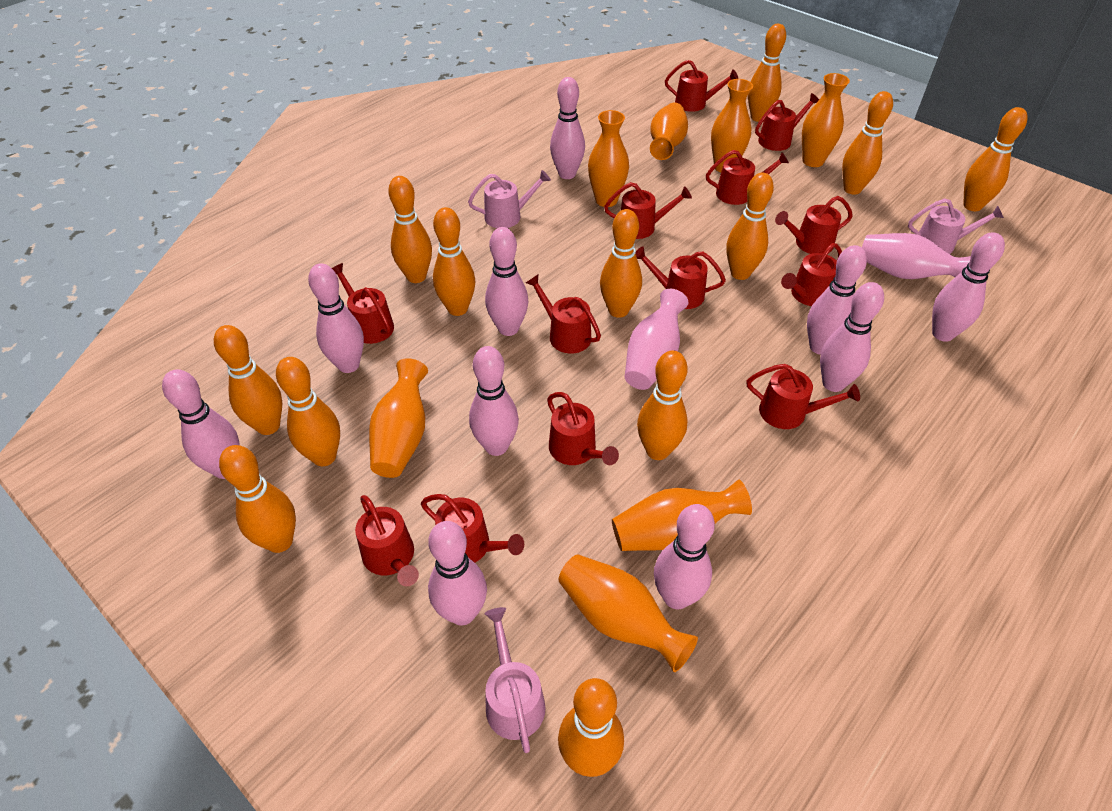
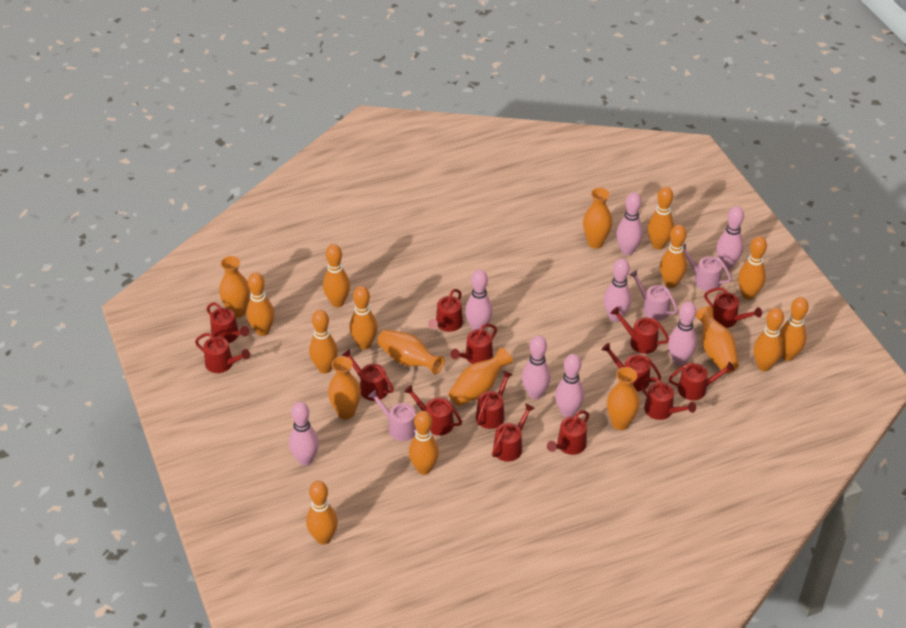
orange bowling pin: [214,325,282,435] [219,445,296,553] [276,357,340,466] [388,176,432,283] [433,207,475,316] [558,678,624,777] [600,209,642,318] [637,350,688,460] [726,172,774,280] [748,24,786,122] [842,91,893,195] [963,107,1027,211] = 12 -> [247,272,275,336] [306,481,338,545] [309,310,338,373] [323,244,350,307] [350,286,378,350] [409,411,439,475] [648,187,674,250] [660,225,687,288] [738,236,767,300] [753,308,784,371] [780,297,809,361] = 11
pink bowling pin: [162,369,240,479] [308,263,364,373] [428,521,487,626] [469,346,519,456] [485,227,528,336] [550,77,585,179] [654,504,715,609] [807,245,867,355] [820,282,884,392] [932,232,1005,342] = 10 -> [289,401,319,466] [465,269,493,330] [522,336,551,399] [555,354,584,417] [604,258,631,322] [616,192,643,255] [668,302,697,365] [716,206,744,269] = 8
pink vase: [625,289,689,390] [862,233,971,279] = 2 -> none = 0
red watering can: [332,263,394,344] [355,495,419,586] [421,494,524,563] [526,275,601,353] [547,392,619,465] [604,182,692,239] [636,247,726,309] [665,60,738,112] [706,150,789,205] [747,364,860,429] [755,93,819,151] [775,196,853,254] [781,243,842,306] = 13 -> [195,333,250,373] [207,302,249,343] [342,349,394,401] [404,385,462,435] [428,289,463,332] [451,323,497,364] [476,371,513,429] [492,403,535,462] [547,410,589,455] [601,343,661,391] [611,307,669,354] [639,377,696,420] [668,362,735,400] [704,287,762,328] = 14

